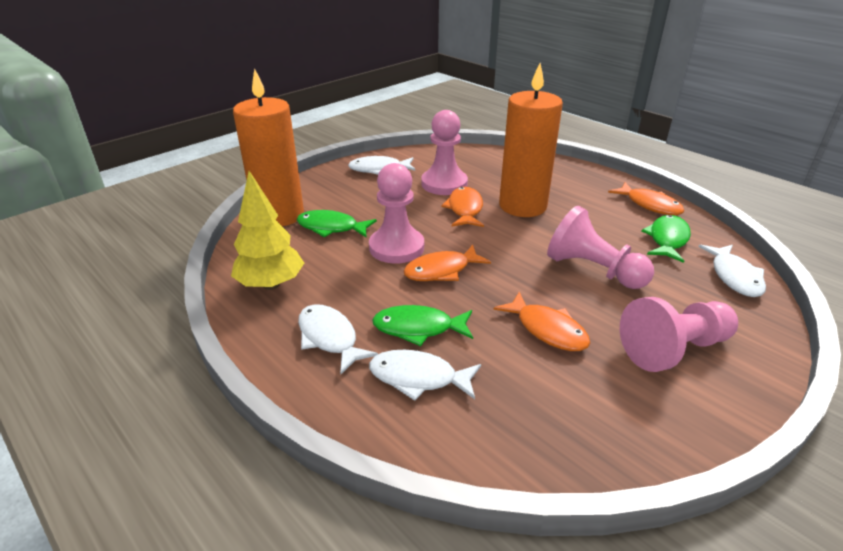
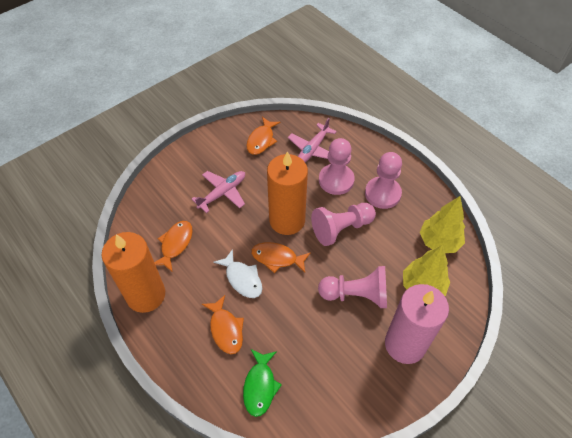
green fish: [297,210,377,238] [372,305,473,346] [641,215,691,263] = 3 -> [243,349,282,417] = 1
pink candle: none = 0 -> [385,284,449,364] = 1
pink plane: none = 0 -> [192,171,245,213] [288,118,337,162] = 2
white fish: [298,304,378,374] [348,156,415,175] [369,350,481,401] [698,245,766,297] = 4 -> [213,249,263,298] = 1
yellow tree: [231,171,304,290] = 1 -> [403,245,450,296] [420,196,465,253] = 2

